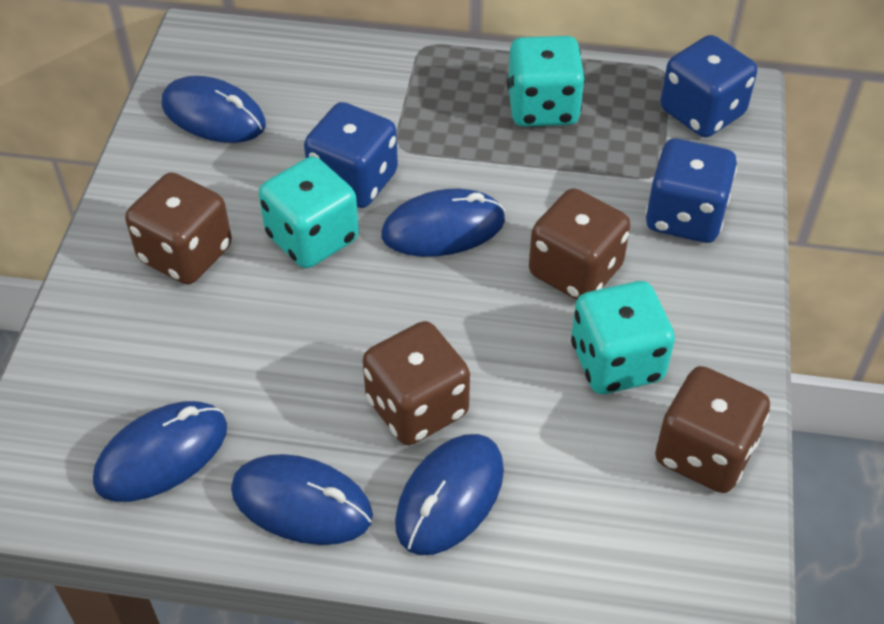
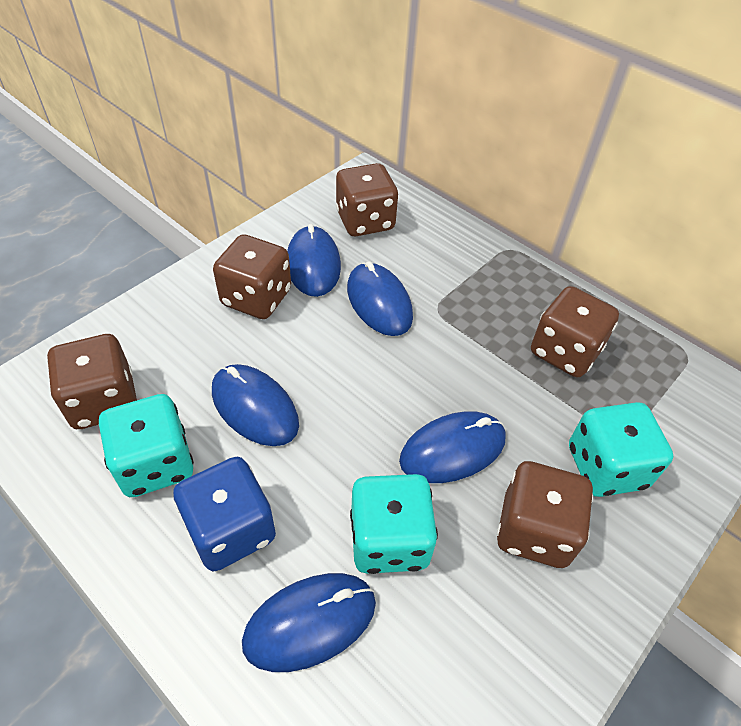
blue dice: [304,102,398,208] [646,139,737,243] [660,35,757,137] = 3 -> [173,457,276,571] = 1
brown dice: [125,172,232,285] [363,321,470,445] [529,188,630,300] [655,366,770,493] = 4 -> [47,334,137,429] [213,234,291,319] [336,163,398,236] [497,461,593,568] [531,286,619,377] = 5

